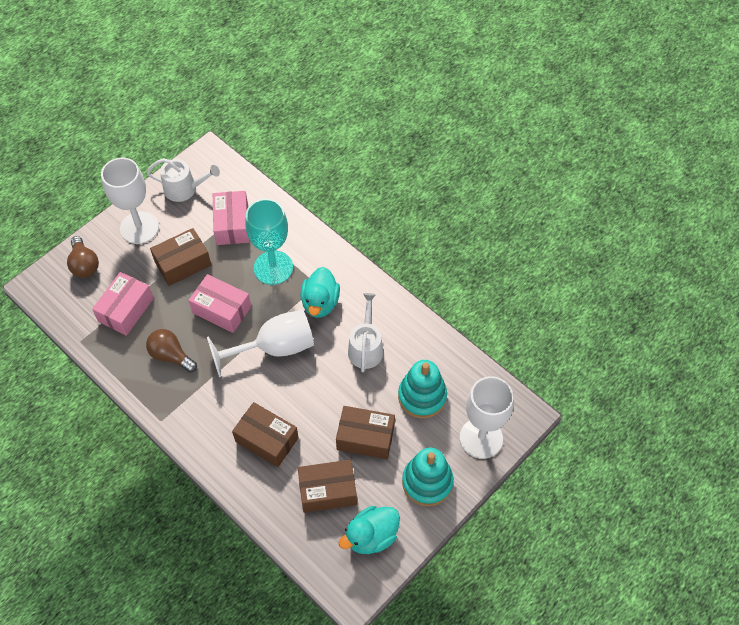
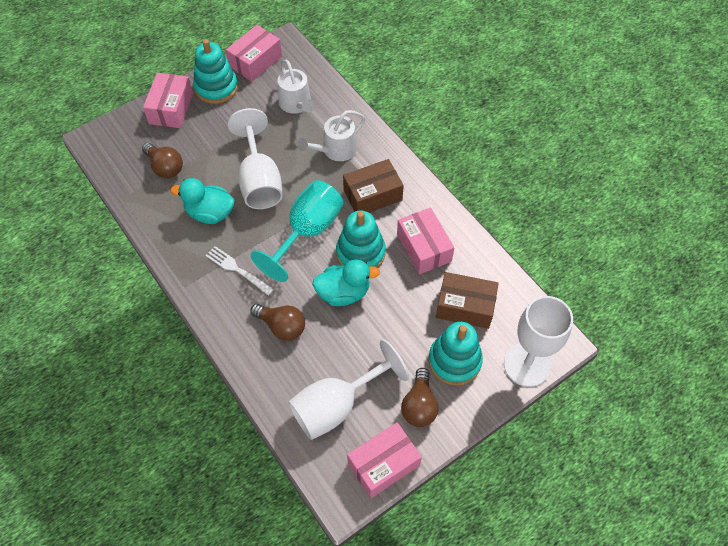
brown box: [150,228,211,286] [232,402,299,467] [298,460,357,513] [336,406,395,459] = 4 -> [343,159,404,213] [436,272,499,329] = 2
brown light bulb: [67,236,99,278] [146,329,197,373] = 2 -> [142,143,183,178] [250,304,305,341] [401,368,439,427] = 3
pink box: [92,272,154,336] [188,274,251,333] [213,191,250,245] = 3 -> [143,73,193,128] [226,25,282,82] [347,422,422,498] [397,207,454,274] = 4
turquoise stacking toy: [398,360,447,418] [402,447,454,506] = 2 -> [193,39,238,104] [336,211,386,268] [428,322,483,386] = 3
white fork: none = 0 -> [205,246,274,296] = 1

